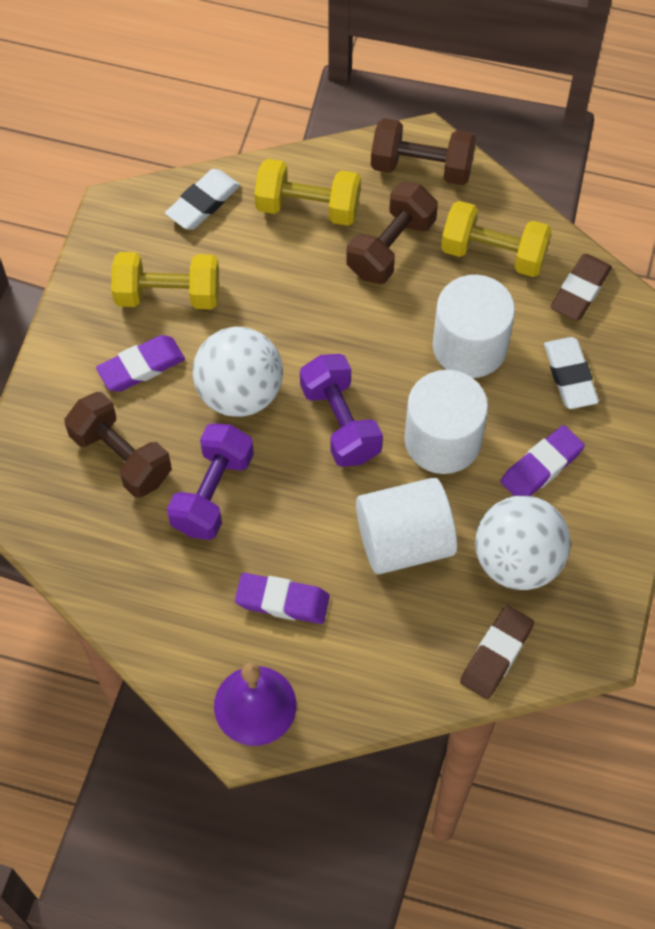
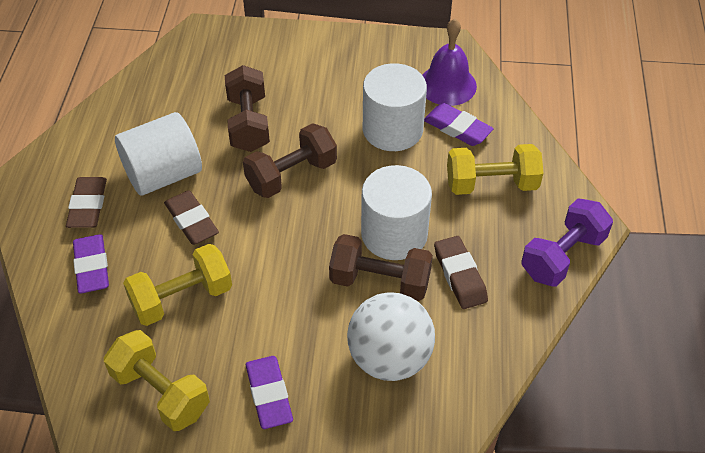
brown eraser: [460,605,534,699] [551,254,612,321] = 2 -> [66,177,107,228] [164,190,219,245] [434,236,488,309] = 3
purple dumbbell: [167,423,254,540] [300,354,383,467] = 2 -> [521,198,613,287] = 1
white ball: [193,327,283,417] [475,496,571,590] = 2 -> [347,292,435,381] = 1
white eraser: [165,169,240,230] [544,337,599,409] = 2 -> none = 0

